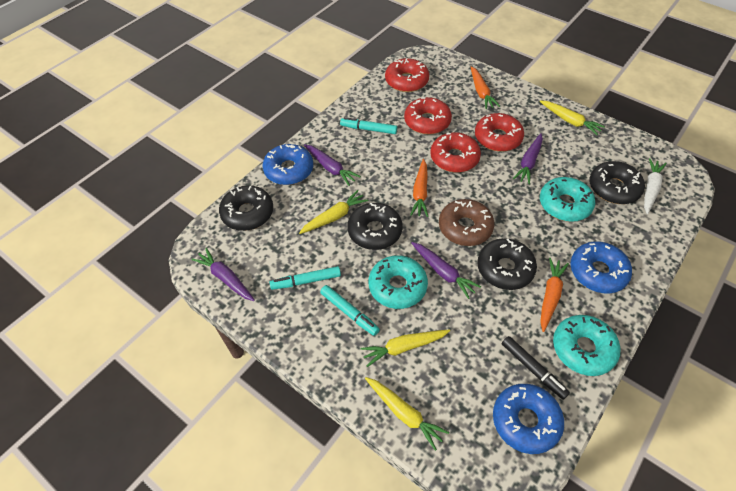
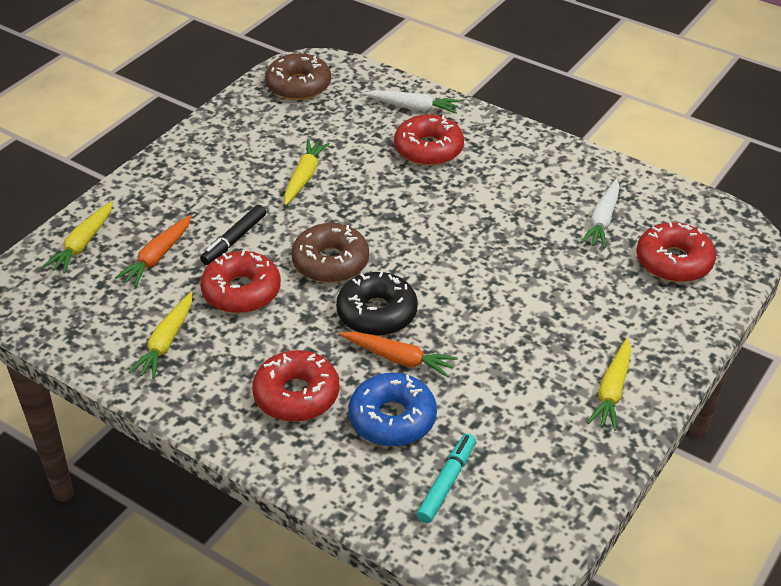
black donut: [219,186,273,231] [347,203,403,250] [477,238,537,290] [589,161,645,204] = 4 -> [336,272,418,336] = 1
blue donut: [263,144,313,185] [493,384,564,454] [570,241,632,293] = 3 -> [348,373,437,446] = 1
brown donut: [439,199,494,246] = 1 -> [265,53,331,100] [291,223,369,283] = 2
orange carrot: [410,159,428,217] [471,66,500,109] [540,258,569,332] = 3 -> [115,215,192,287] [340,331,458,377] = 2
purple carrot: [192,248,255,301] [304,144,361,186] [411,242,481,299] [513,133,543,184] = 4 -> none = 0
turquoise donut: [369,255,428,309] [540,177,595,222] [553,315,620,376] = 3 -> none = 0
turquoise marker: [270,266,341,290] [320,285,380,336] [340,117,397,134] = 3 -> [416,433,476,523] = 1
white carrot: [644,158,667,214] = 1 -> [363,90,461,114] [580,179,620,248] = 2

